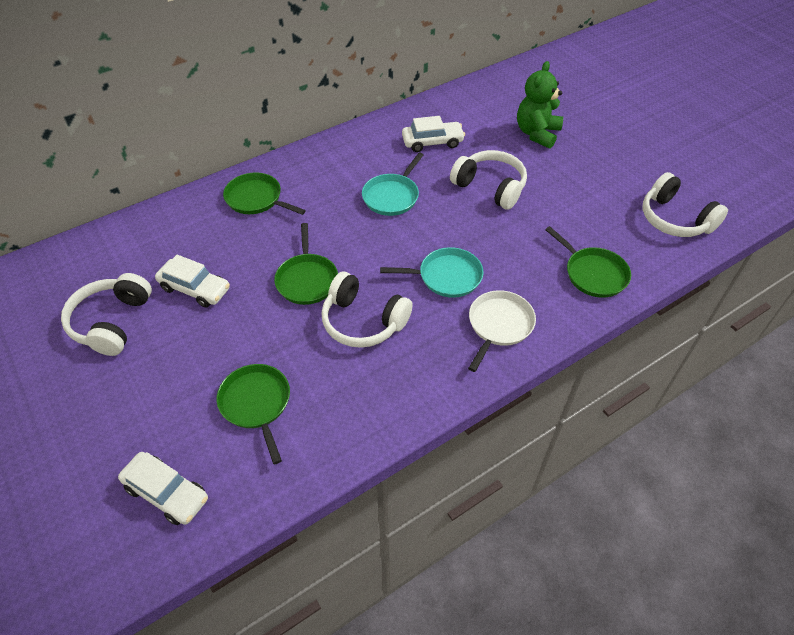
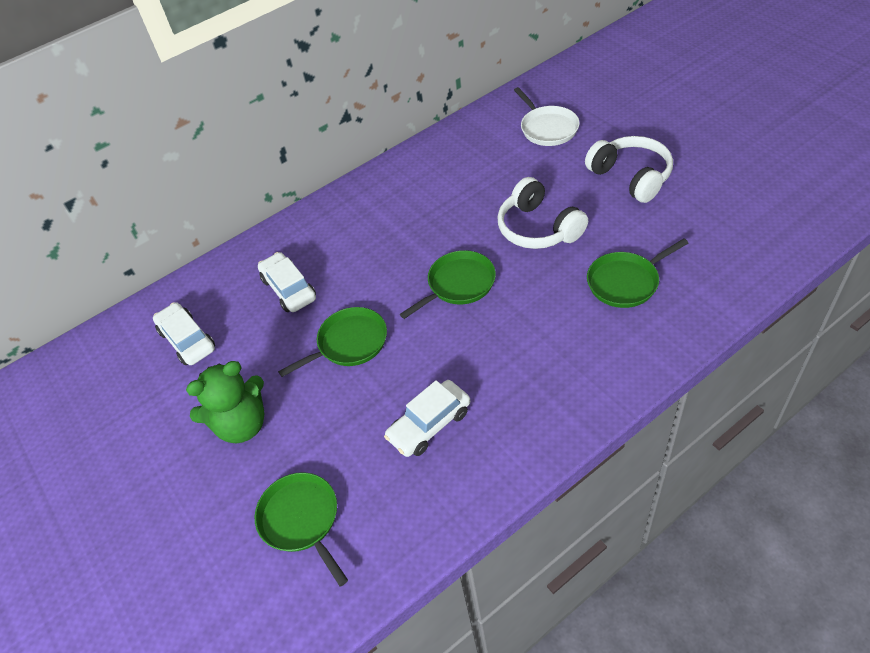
turquoise pan: [362,153,423,216] [380,247,484,298] = 2 -> none = 0
white headphones: [61,273,152,356] [321,272,413,348] [450,150,527,210] [643,172,728,237] = 4 -> [497,177,588,249] [585,136,673,203] = 2

